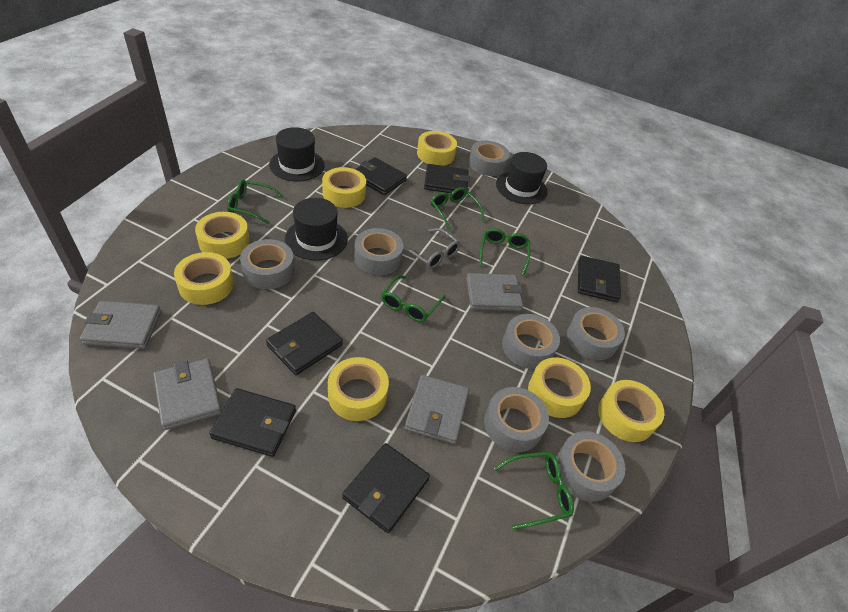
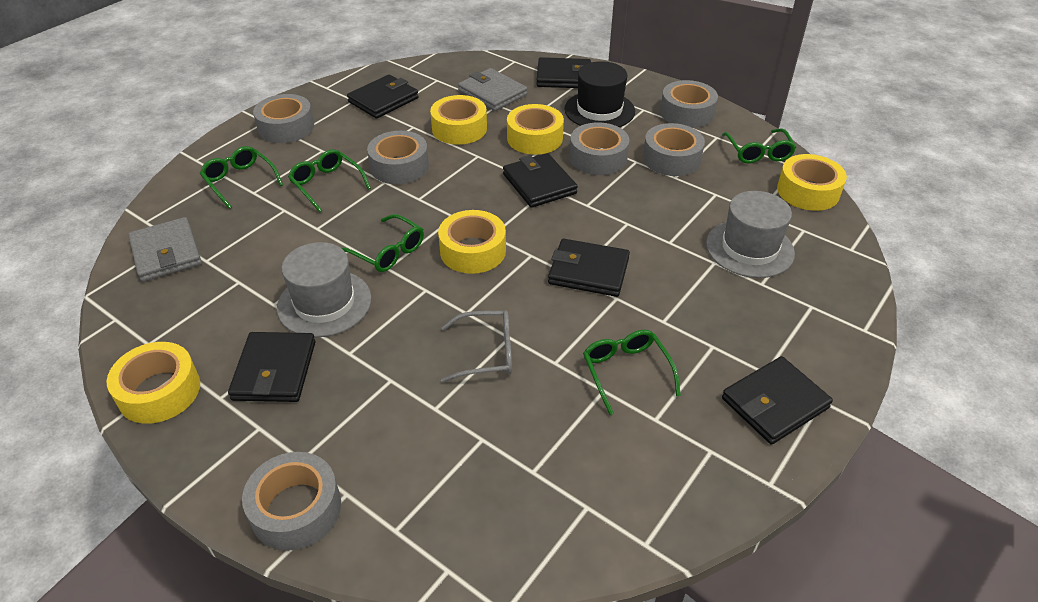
black hat: [269,127,325,182] [285,198,348,260] [496,152,548,204] = 3 -> [564,61,635,127] = 1
grey hat: none = 0 -> [277,242,372,337] [706,191,795,278] = 2
grey tape: [240,239,295,289] [354,228,403,275] [469,141,510,176] [484,387,549,452] [502,314,560,369] [556,431,625,502] [567,307,625,360] = 7 -> [242,452,341,551] [253,94,314,143] [367,131,429,184] [569,122,629,175] [643,123,705,176] [660,80,718,128] = 6
grey wallet: [80,301,161,349] [153,358,222,430] [404,375,469,444] [466,273,523,311] = 4 -> [128,217,202,282] [458,68,527,111] = 2
yellow tape: [174,252,234,305] [195,212,250,259] [322,167,366,208] [328,357,389,421] [417,131,457,166] [528,357,591,418] [598,380,664,442] = 7 -> [106,342,200,424] [430,95,487,145] [438,210,506,274] [507,104,564,155] [777,154,847,211] = 5

